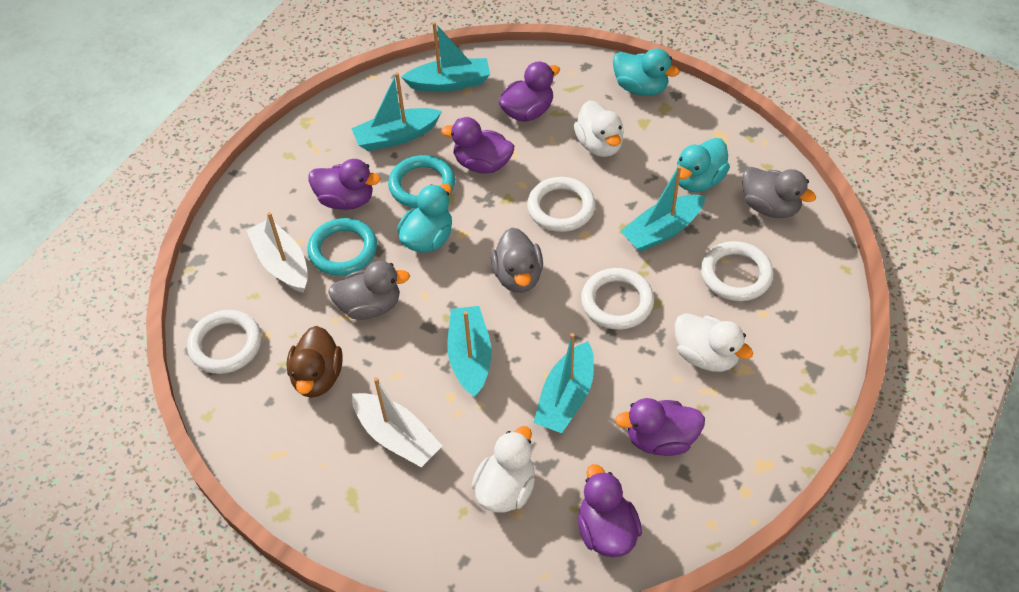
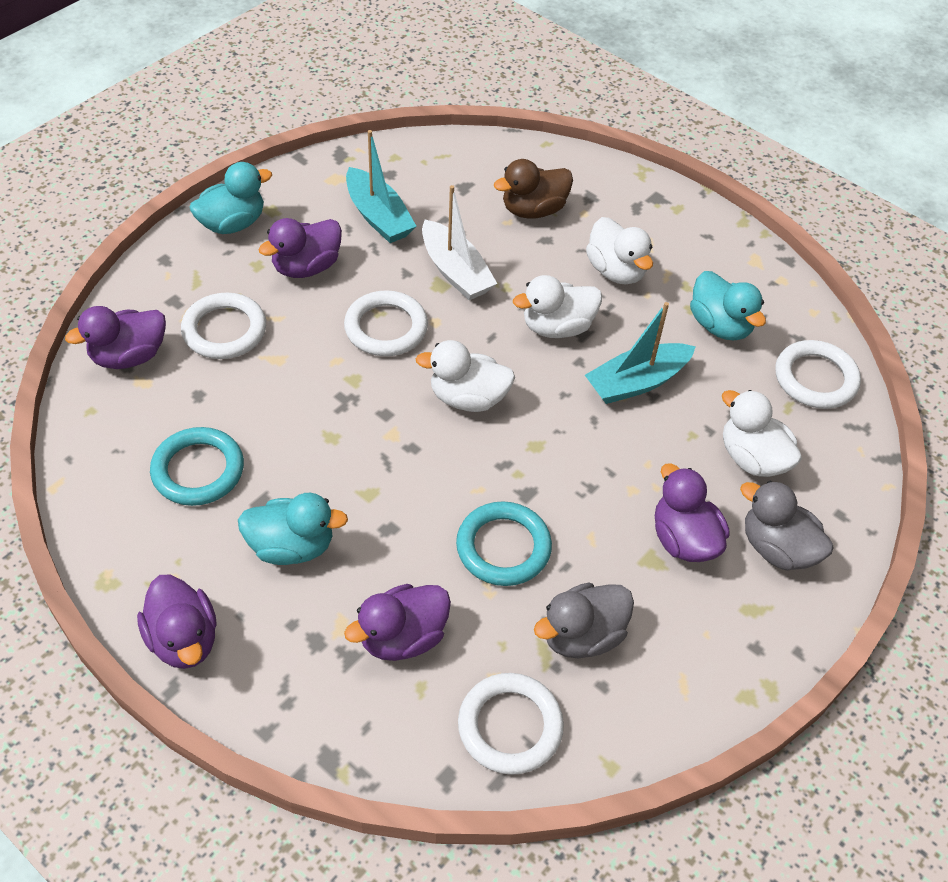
grey duck: [328,261,410,320] [491,228,543,293] [742,167,816,218] = 3 -> [534,583,634,658] [740,481,834,570] = 2
turquoise boat: [351,72,442,151] [401,22,490,92] [447,306,492,398] [533,333,594,433] [620,166,706,252] = 5 -> [346,130,416,243] [585,302,696,404] = 2
white boat: [246,212,308,293] [352,377,442,467] = 2 -> [422,185,497,300] = 1
white duck: [472,426,535,512] [574,100,624,157] [675,313,753,372] = 3 -> [416,340,515,412] [513,275,602,338] [586,217,653,285] [722,390,802,477] = 4

